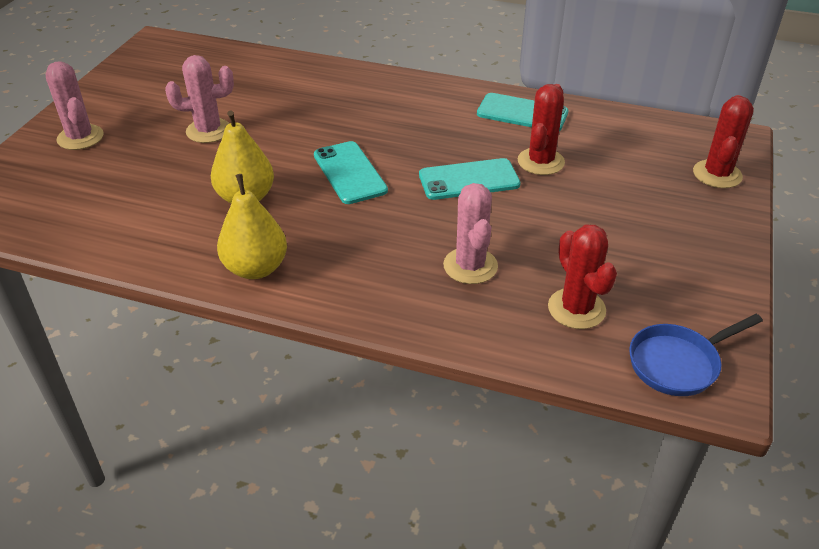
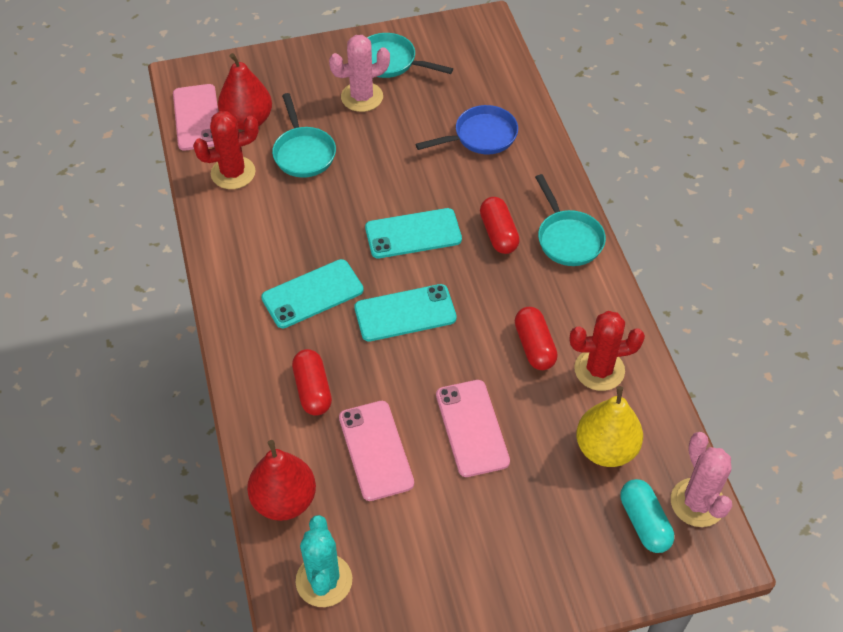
pink cactus: [46,61,104,150] [165,55,234,143] [443,183,498,284] = 3 -> [329,35,390,112] [671,432,732,527] = 2
pink phone: none = 0 -> [173,84,218,151] [339,401,414,501] [436,380,510,477] = 3
red cactus: [518,84,565,175] [548,224,617,329] [693,95,754,188] = 3 -> [193,111,259,189] [570,311,645,391] = 2
red capsule: none = 0 -> [292,349,332,416] [480,197,520,254] [515,307,558,370] = 3
red pear: none = 0 -> [218,53,272,130] [247,440,316,521] = 2
turquoise cactus: none = 0 -> [296,515,352,607] = 1
turquoise capsule: none = 0 -> [620,479,674,553] = 1
turquoise pan: none = 0 -> [272,93,336,178] [367,33,453,78] [535,174,606,266] = 3
yellow pear: [211,110,274,203] [217,174,287,279] = 2 -> [576,386,643,467] = 1

